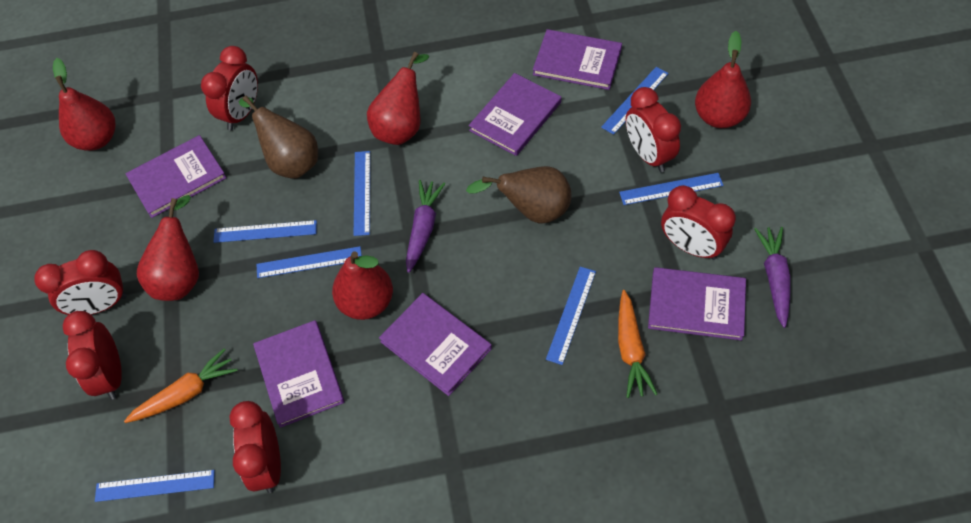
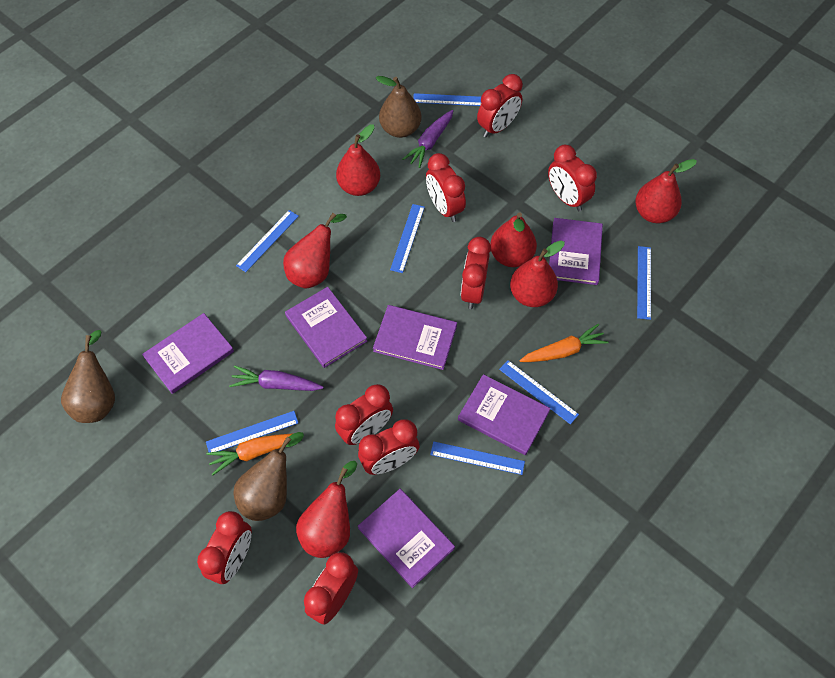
brown pear: [239,95,318,179] [466,166,571,224] = 2 -> [61,330,115,423] [234,432,304,521] [376,76,422,138] = 3
red clock: [35,250,127,315] [63,311,122,400] [201,46,258,131] [229,401,281,493] [626,87,681,172] [661,185,736,260] = 6 -> [197,511,252,584] [304,552,358,625] [335,384,393,445] [358,419,420,475] [426,153,466,222] [461,237,491,309] [477,74,523,138] [548,145,597,211] = 8
red pear: [53,58,116,151] [137,195,199,301] [332,251,393,320] [367,52,429,145] [695,31,751,128] = 5 -> [283,213,347,288] [296,461,357,558] [336,124,380,196] [490,212,537,267] [510,241,565,307] [635,159,697,223] = 6

